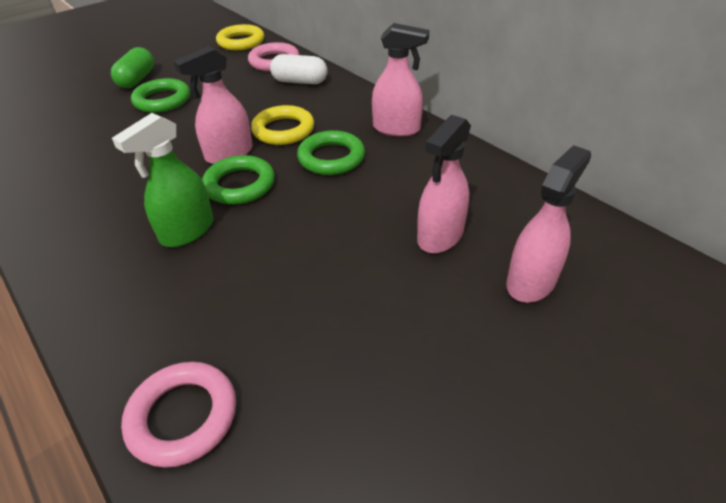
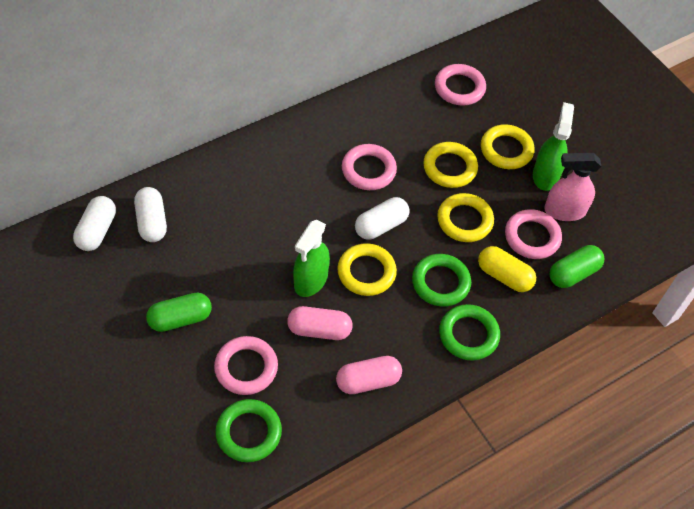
green capsule: [111,47,154,88] = 1 -> [146,292,212,332] [550,245,604,288] = 2
green spray bottle: [112,113,214,247] = 1 -> [293,220,330,297] [533,102,574,191] = 2
pink capsule: none = 0 -> [287,306,353,340] [336,356,402,394] = 2
pink ring: [121,362,236,468] [248,42,300,71] = 2 -> [214,336,278,395] [342,144,397,190] [435,64,486,106] [505,209,562,259] = 4
pink spray bottle: [174,46,253,164] [372,23,429,137] [417,115,471,253] [506,145,591,303] = 4 -> [544,153,601,221] = 1
white capsule: [270,54,328,84] = 1 -> [73,196,116,251] [134,187,167,242] [355,197,410,240] = 3
yellow capsule: none = 0 -> [478,246,536,292] = 1
yellow ring: [216,24,264,50] [251,105,314,145] = 2 -> [337,243,397,296] [423,142,478,188] [437,193,494,242] [481,124,534,169] = 4

